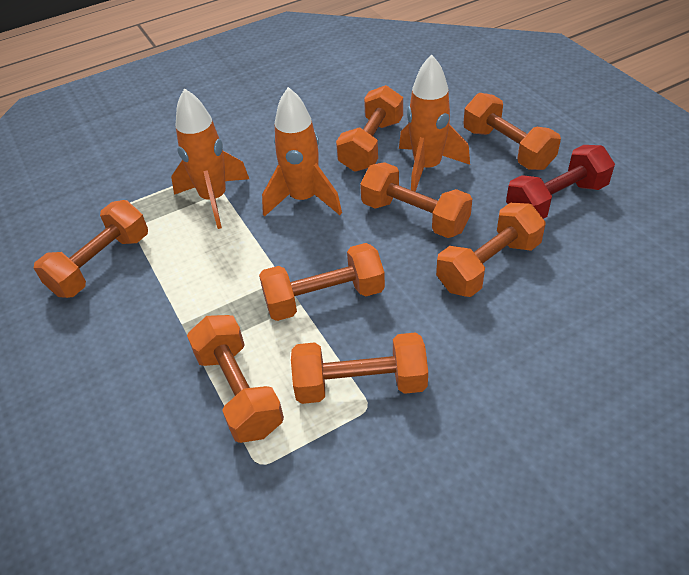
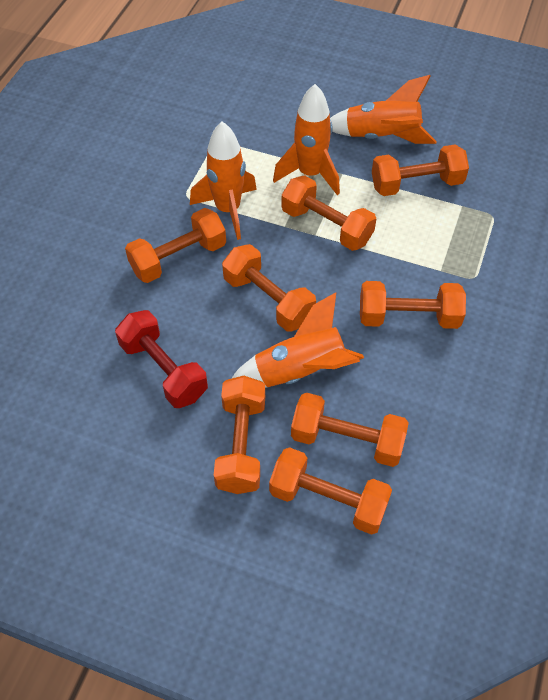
orange rocket: [171,88,249,229] [262,87,342,217] [399,54,470,192] = 3 -> [190,122,257,240] [231,292,364,388] [273,84,340,195] [330,75,437,144] = 4

